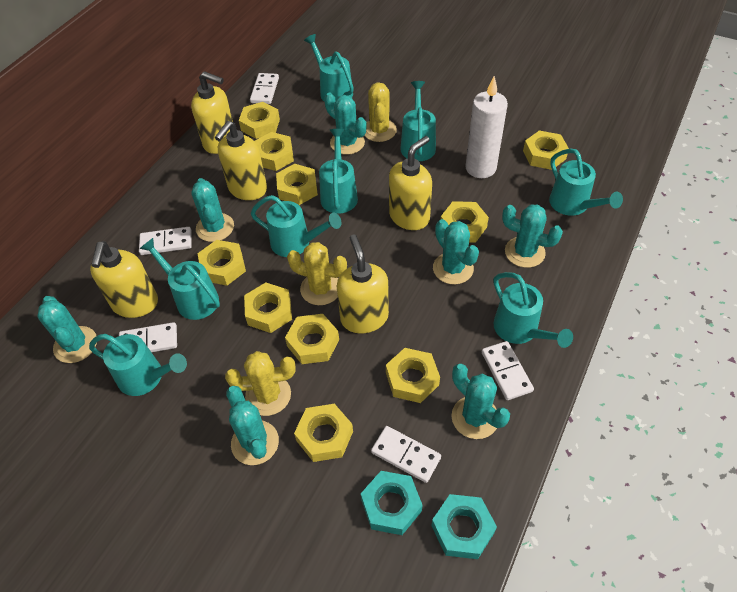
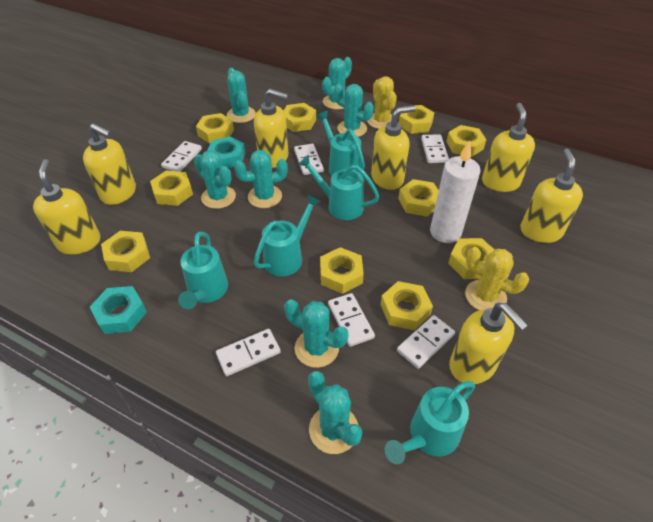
turquoise watering can: [89,334,187,396] [140,238,220,320] [251,195,342,257] [304,34,354,101] [319,129,358,214] [400,81,436,161] [494,272,573,348] [549,149,623,216] = 8 -> [178,232,228,309] [254,194,321,276] [298,155,380,220] [316,111,365,176] [385,381,475,464] = 5
white domino: [119,322,177,352] [139,227,192,255] [250,73,279,104] [371,426,441,483] [482,341,534,400] = 5 -> [161,141,202,172] [216,329,281,376] [294,144,324,175] [328,293,375,347] [397,315,455,369] [421,134,449,163] = 6
yellow cactus: [225,351,296,416] [287,242,347,305] [364,82,397,142] = 3 -> [367,76,397,129] [465,247,529,310] = 2
yellow soap dispenser: [90,241,158,318] [191,71,233,154] [215,121,267,200] [337,235,389,333] [389,136,432,230] = 5 -> [33,159,100,255] [83,123,136,205] [254,89,288,168] [371,105,416,190] [449,303,528,384] [482,103,535,192] [521,149,583,243] = 7

